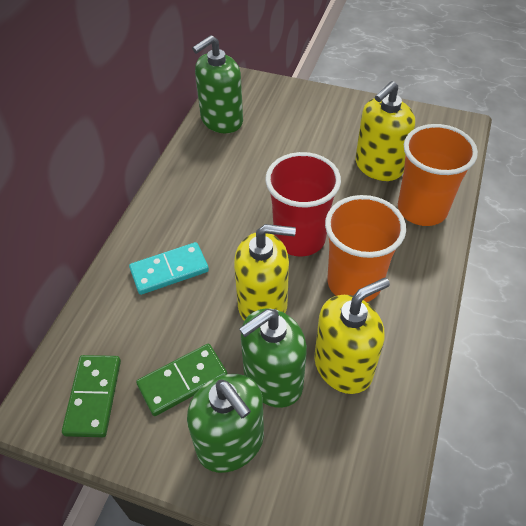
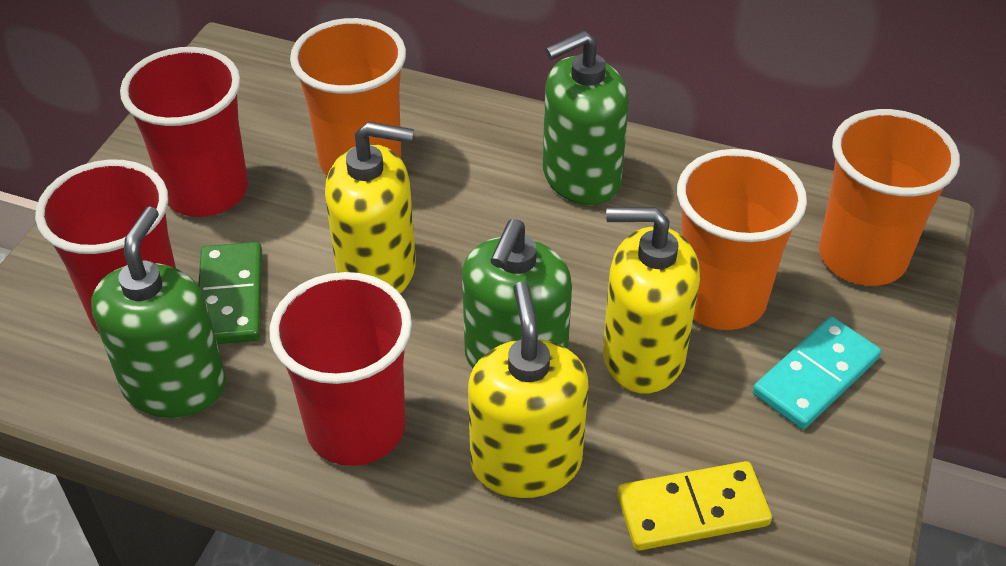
green domino: [62,355,121,437] [136,344,228,416] = 2 -> [198,242,262,344] = 1
orange cup: [325,195,406,302] [398,124,478,226] = 2 -> [290,18,406,176] [677,149,807,330] [819,109,960,286] = 3
red cup: [265,152,341,256] = 1 -> [35,159,176,333] [120,47,248,217] [270,272,412,466] = 3
yellow domino: none = 0 -> [617,461,772,551] = 1

